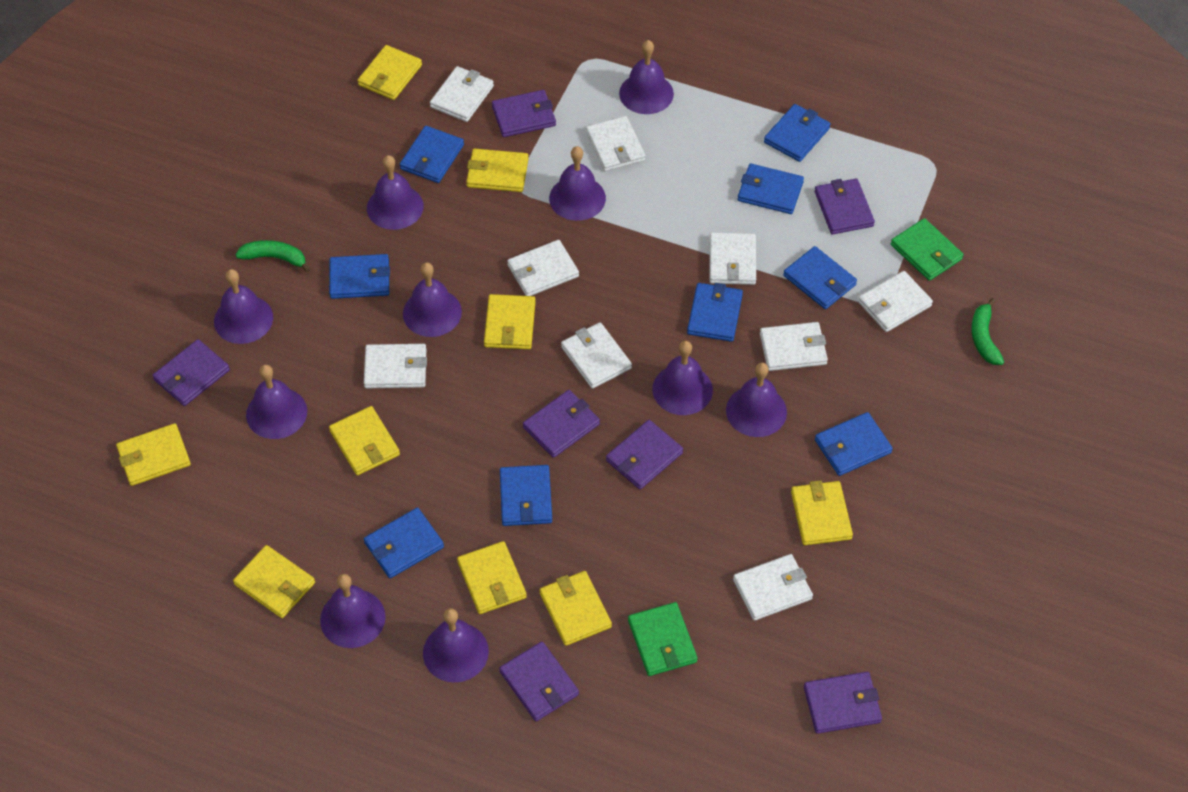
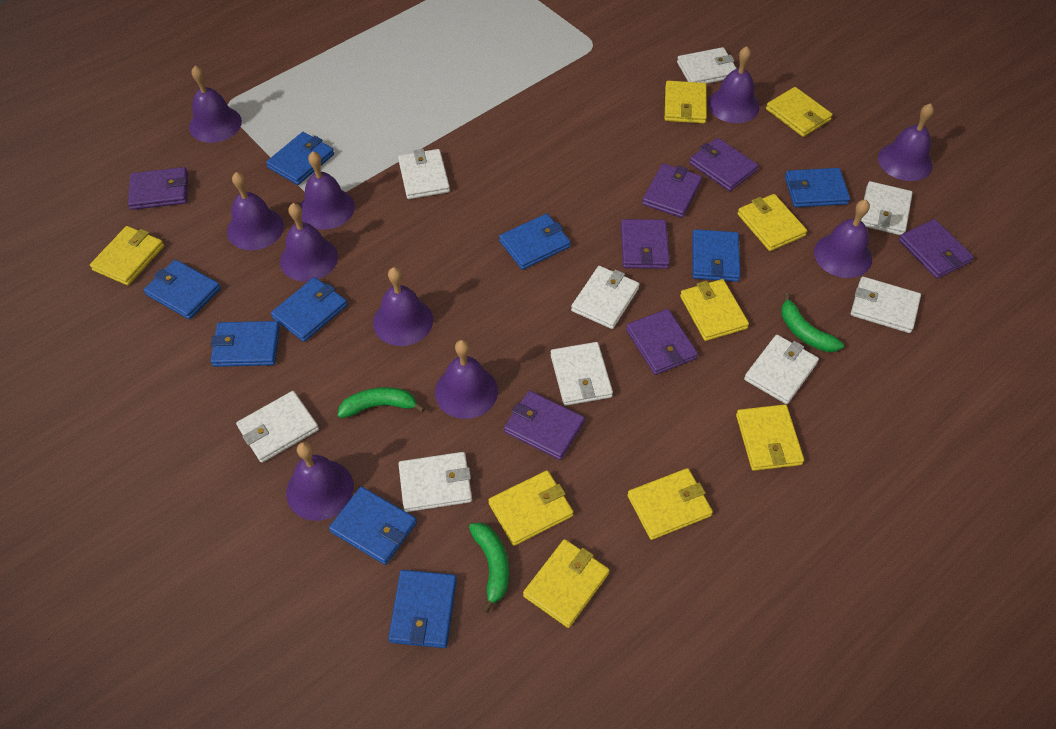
green banana: [236,240,310,273] [971,298,1004,365] = 2 -> [338,387,425,418] [469,523,509,613] [781,293,844,352] = 3
green wallet: [628,602,697,676] [891,218,963,281] = 2 -> none = 0

